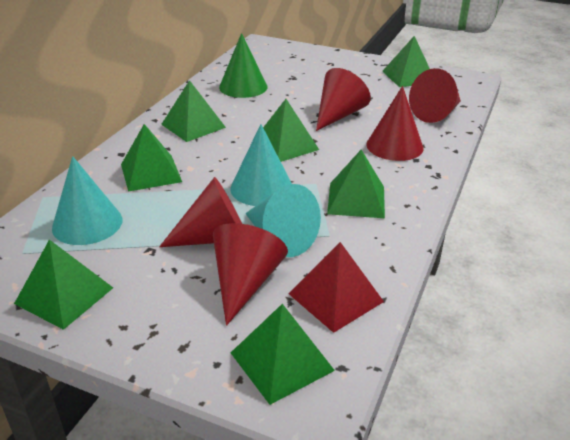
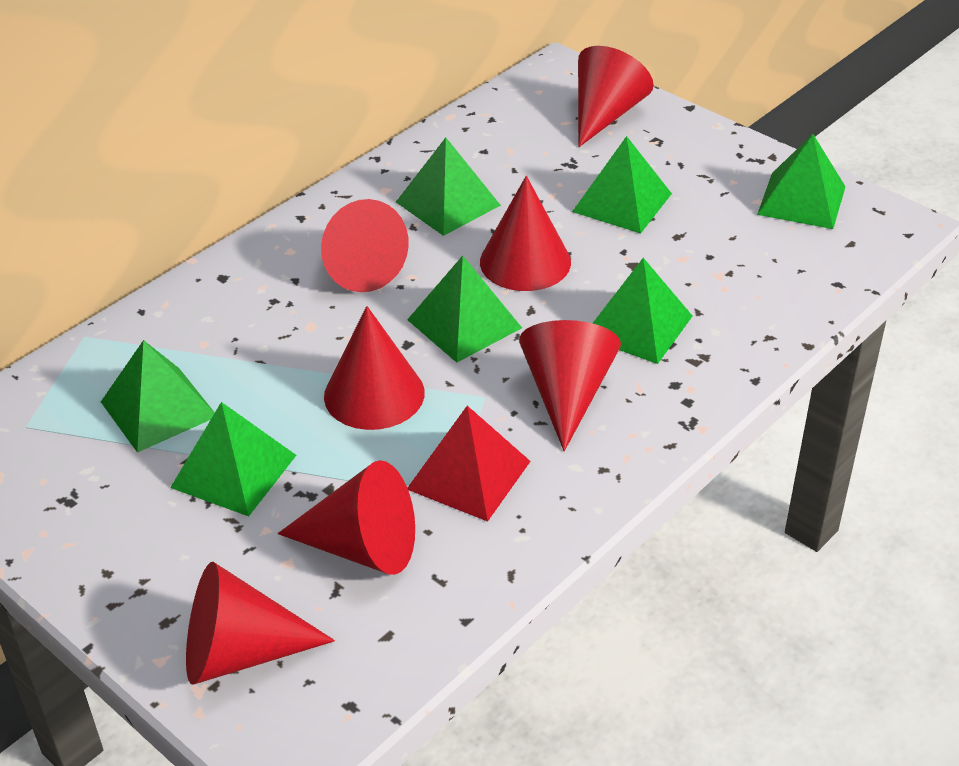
green cone: [219,33,268,98] = 1 -> none = 0
red cone: [159,177,242,247] [213,223,288,326] [316,68,371,131] [366,86,423,161] [409,68,461,123] = 5 -> [186,562,335,685] [278,460,415,575] [321,199,409,292] [324,306,425,430] [480,176,571,291] [519,320,621,451] [578,46,654,147] = 7
turquoise cone: [52,156,122,245] [230,124,292,206] [245,184,321,257] = 3 -> none = 0

